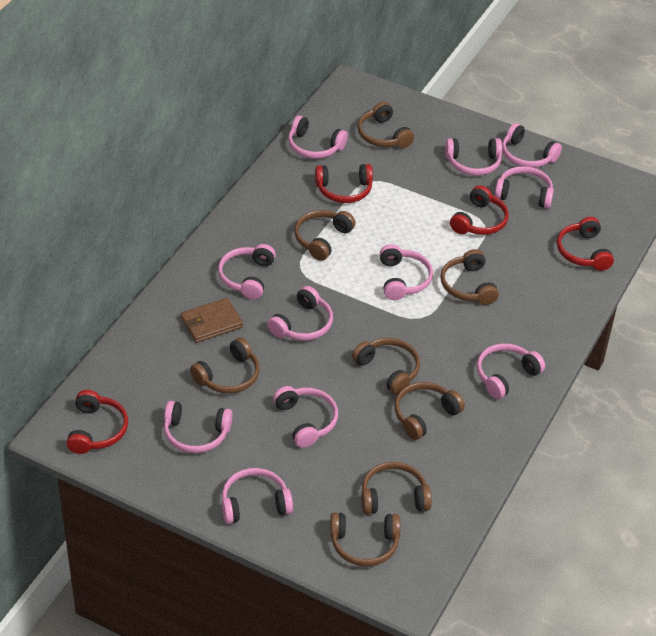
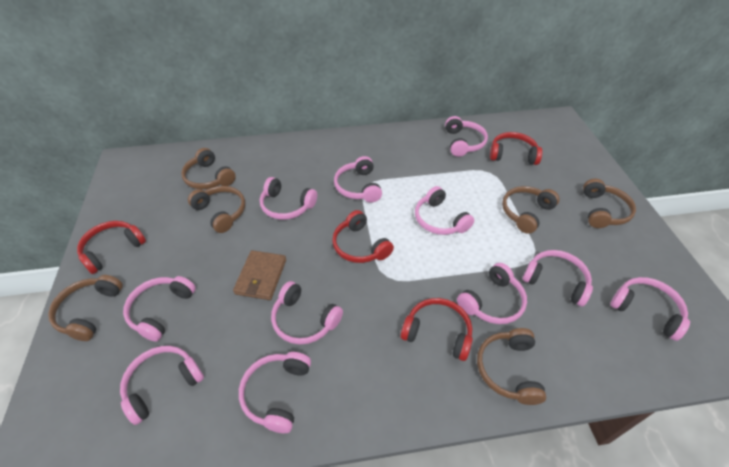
brown headphones: [190,337,260,394] [294,210,355,261] [330,512,400,567] [352,338,420,395] [358,102,414,148] [361,462,432,514] [394,382,465,440] [440,249,499,305] = 8 -> [48,275,123,341] [181,148,236,189] [188,186,245,233] [477,328,546,405] [502,186,560,234] [583,179,636,228] = 6

